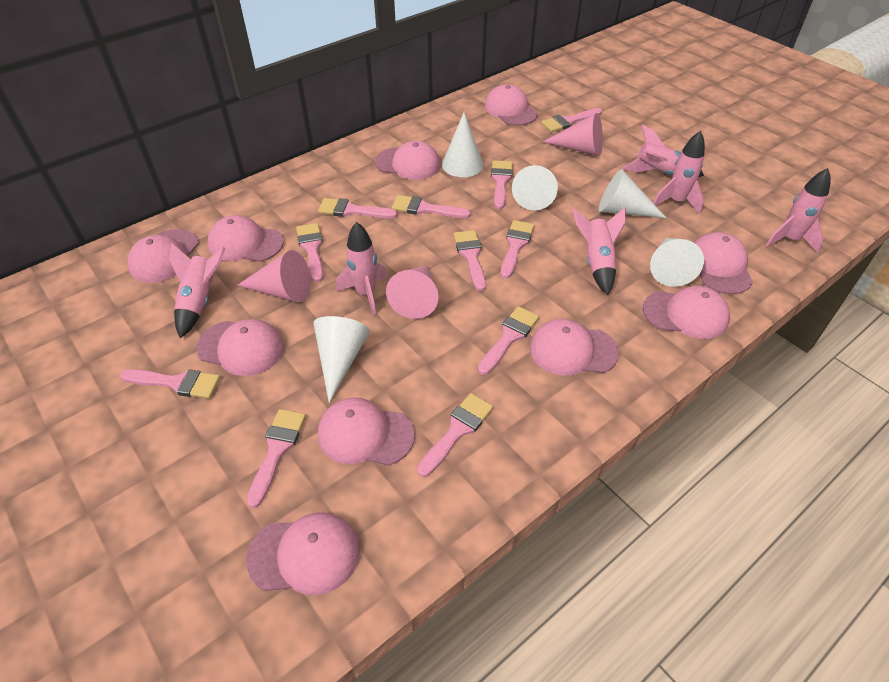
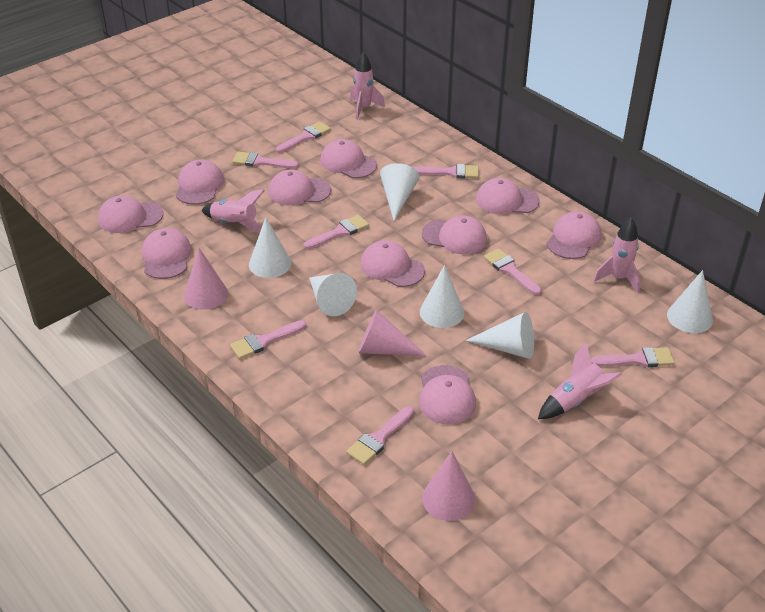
pink brush: [120,369,220,399] [246,409,306,508] [296,223,324,282] [318,198,398,218] [392,195,471,218] [417,393,493,477] [454,230,486,291] [478,306,539,375] [491,160,513,209] [501,220,534,278] [541,108,602,132] = 11 -> [230,320,306,359] [232,151,299,168] [276,121,331,153] [304,215,369,249] [346,406,414,465] [413,164,479,178] [484,248,542,295] [591,347,675,367] = 8
pink rocket: [169,243,226,338] [336,222,388,315] [573,208,626,296] [622,124,704,177] [653,131,705,214] [765,168,831,253] = 6 -> [201,189,265,233] [350,52,385,120] [538,343,622,419] [593,217,640,292] = 4
white cone: [313,316,370,403] [442,112,484,177] [512,165,558,210] [599,169,666,218] [650,238,704,287] = 5 -> [249,217,291,278] [309,273,357,316] [380,163,419,221] [420,265,464,328] [466,312,534,359] [667,270,713,333] = 6

